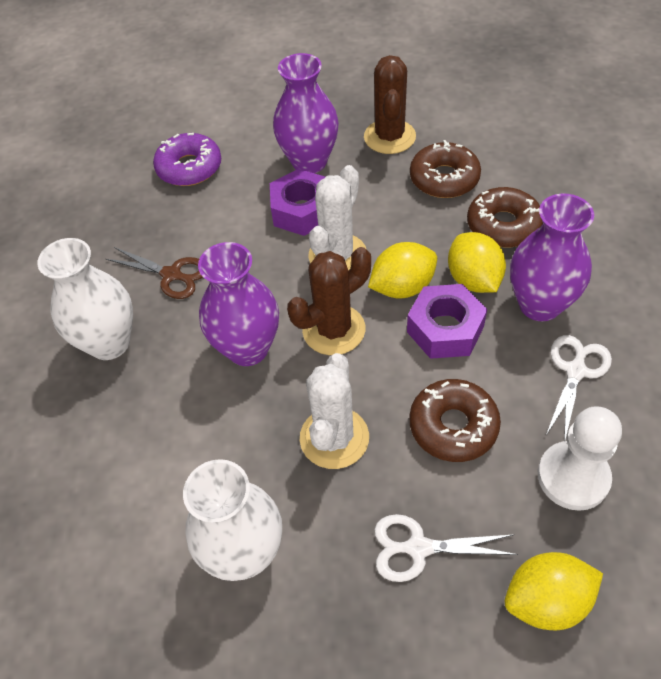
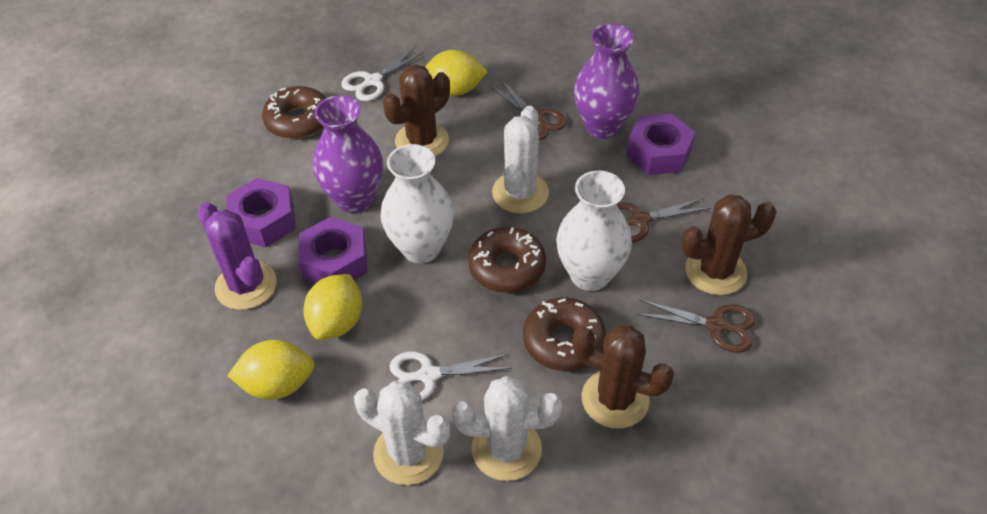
brown cactus: [287,247,371,355] [364,55,416,154] = 2 -> [383,64,450,156] [572,325,674,428] [681,194,777,295] = 3
brown scissors: [106,247,203,299] = 1 -> [489,79,566,140] [616,198,711,243] [636,300,756,353] = 3
purple cactus: none = 0 -> [198,202,277,310] = 1
purple donut: [153,133,221,186] = 1 -> none = 0
purple nut: [270,169,325,236] [407,284,487,359] = 2 -> [226,178,296,247] [298,217,367,284] [626,114,695,175] = 3
purple vase: [198,242,279,366] [273,53,339,173] [510,193,594,321] = 3 -> [313,95,383,213] [574,23,639,138] = 2
white cactus: [300,353,369,469] [308,165,367,271] = 2 -> [354,381,450,485] [452,376,562,481] [492,106,549,214] = 3
white pawn: [538,406,622,511] = 1 -> none = 0

